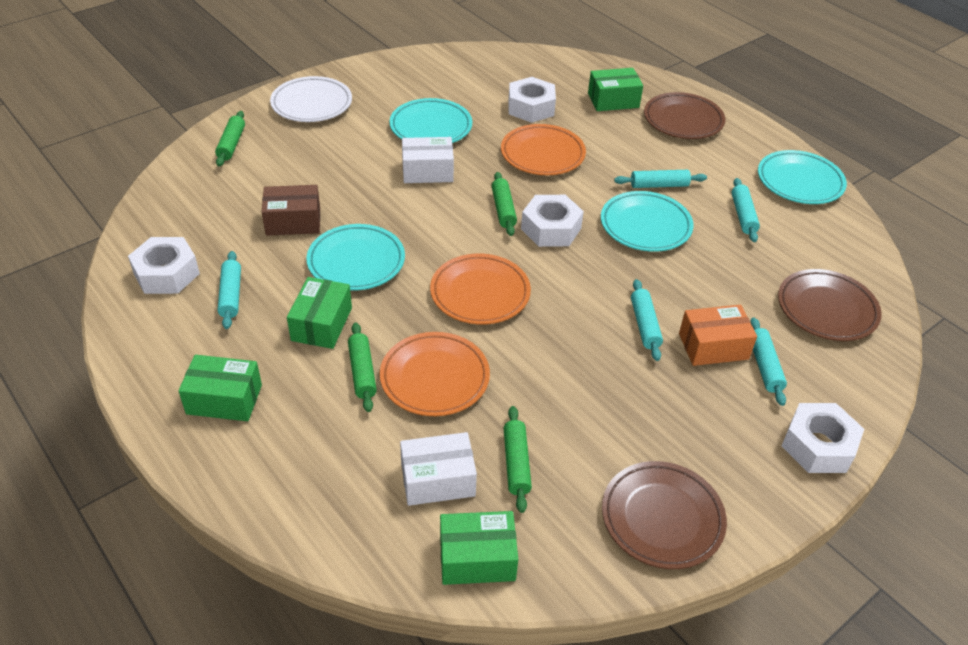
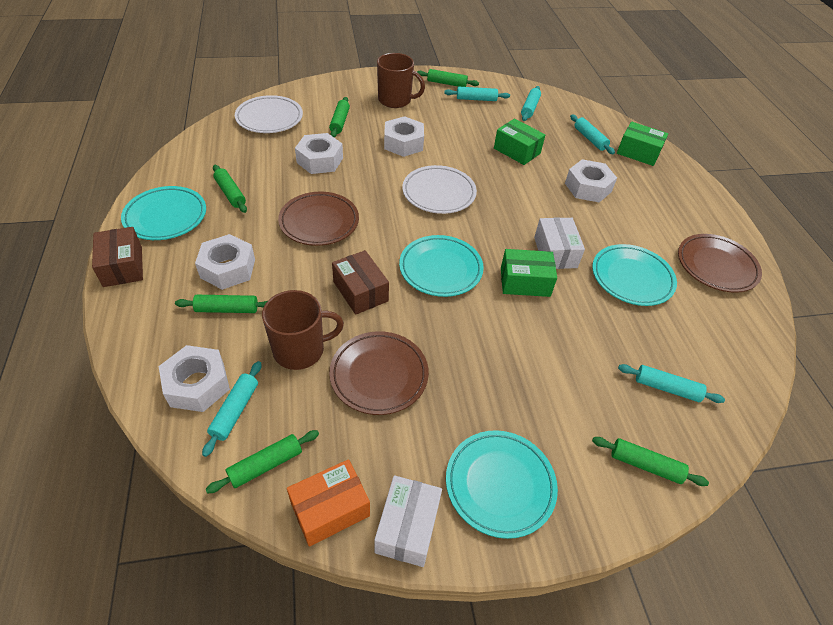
brown box: [262,185,320,236] = 1 -> [92,227,143,287] [332,250,389,315] = 2
brown mug: none = 0 -> [262,290,344,370] [377,53,425,108] = 2
green box: [179,355,262,421] [287,277,352,349] [440,511,518,585] [588,68,643,111] = 4 -> [494,119,545,165] [501,249,557,297] [617,122,668,166] = 3
green rolling pin: [215,111,245,166] [348,322,377,412] [492,172,517,236] [504,406,532,513] = 4 -> [175,295,267,313] [206,430,319,494] [213,165,247,213] [329,97,350,137] [417,69,479,87] [592,437,709,486] = 6
orange plate: [380,332,490,416] [430,254,531,325] [501,124,586,175] = 3 -> none = 0
white nut: [128,237,200,294] [509,77,556,123] [521,195,584,247] [782,403,864,473] = 4 -> [159,345,230,412] [195,234,255,290] [295,133,343,174] [384,116,424,157] [565,159,617,202] = 5
white plate: [270,76,352,122] = 1 -> [235,95,303,133] [402,165,477,214] = 2

